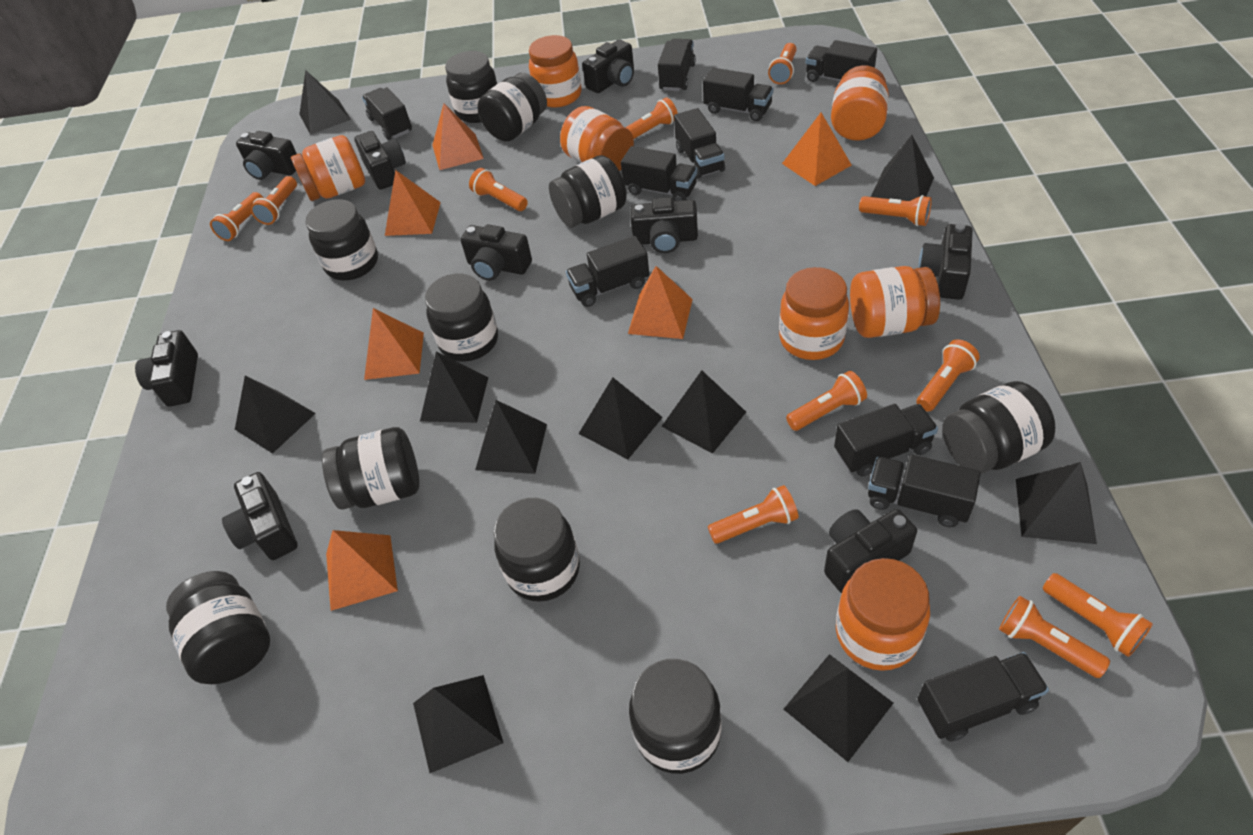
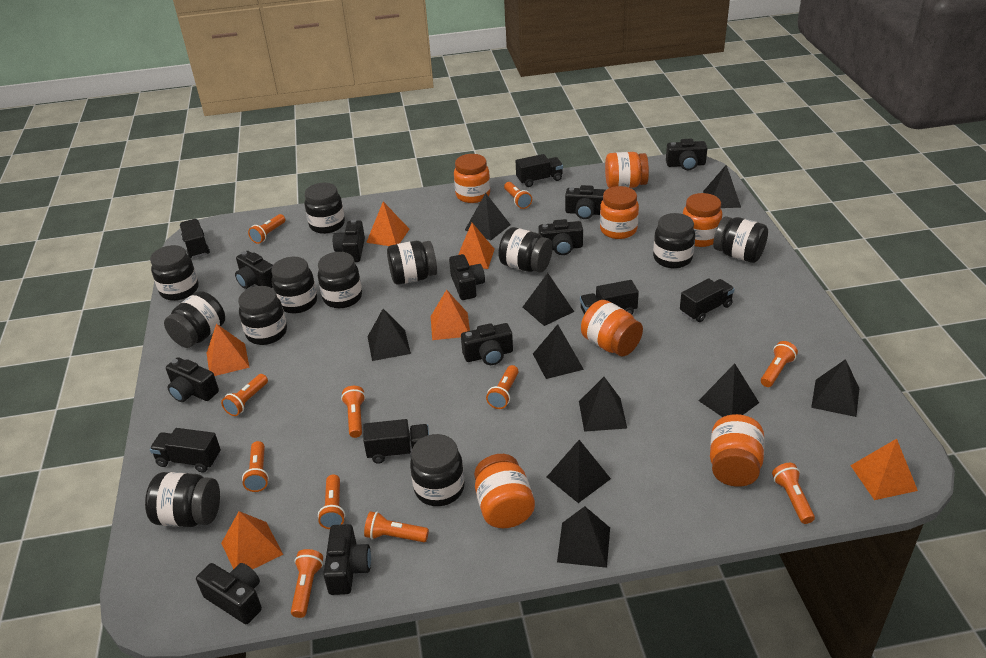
black camera: [135,330,198,407] [222,472,298,560] [236,131,297,180] [354,131,406,190] [460,224,532,281] [582,40,634,93] [630,197,698,253] [824,509,917,593] [918,224,973,300] = 9 -> [166,357,219,402] [196,563,262,624] [235,251,273,289] [323,524,371,595] [333,219,365,262] [449,254,485,300] [461,323,513,365] [538,219,583,255] [565,185,606,219] [666,139,707,170] = 10
black jar: [166,571,270,684] [306,199,378,280] [322,427,419,510] [425,273,498,362] [445,51,498,123] [477,73,547,142] [494,498,580,602] [549,155,627,228] [629,659,721,774] [942,381,1055,474] = 10 -> [145,472,220,527] [150,245,199,301] [164,291,225,348] [238,286,287,345] [271,257,317,314] [305,183,345,234] [318,252,362,308] [387,241,437,285] [410,434,465,506] [498,227,552,273] [653,213,695,268] [713,216,768,263] = 12
black truck: [362,87,412,140] [566,236,649,307] [621,146,697,201] [658,39,696,91] [674,108,725,179] [703,68,773,121] [806,40,877,82] [834,404,938,476] [868,455,981,527] [917,652,1049,742] = 10 -> [150,428,221,472] [180,219,210,258] [363,419,429,464] [516,154,563,187] [580,280,639,315] [680,279,735,322] = 6

